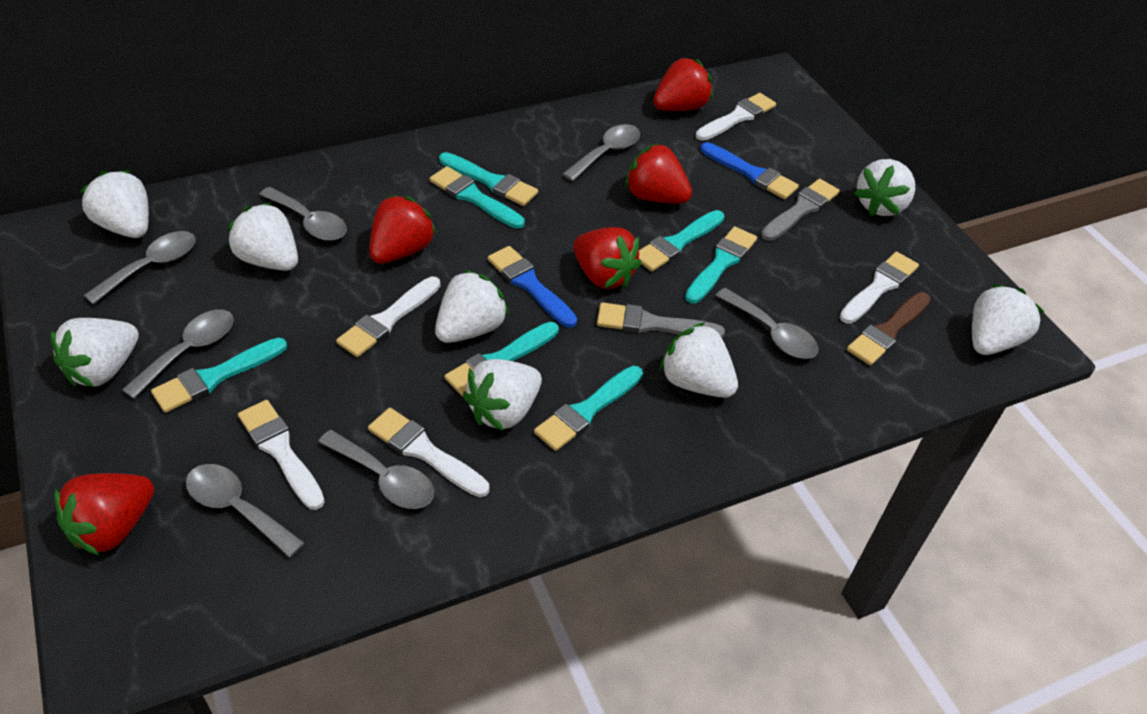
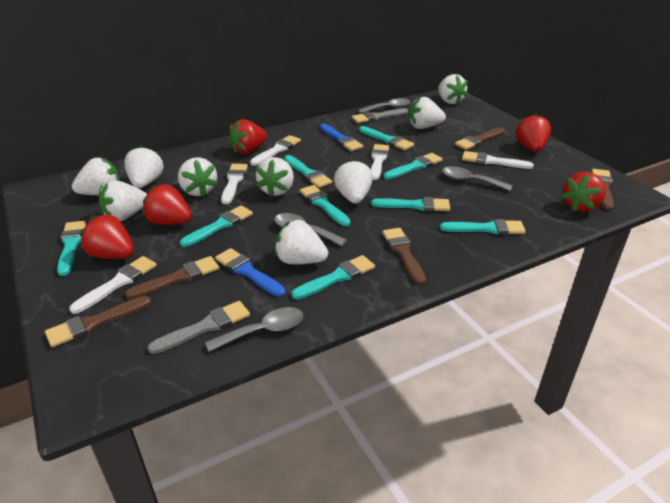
brown brush: [847,292,931,365] = 1 -> [45,296,151,347] [125,256,219,299] [383,228,426,285] [455,127,505,150] [592,169,614,210] = 5
grey spoon: [83,231,195,304] [122,309,234,399] [186,464,305,558] [259,187,347,241] [318,430,434,509] [562,124,640,181] [716,288,819,359] = 7 -> [205,307,303,352] [274,213,347,246] [358,98,411,114] [442,166,512,191] = 4
turquoise brush: [151,338,287,413] [430,166,525,229] [439,152,538,206] [444,322,559,396] [534,366,643,451] [639,210,725,271] [685,226,757,304] = 7 -> [57,221,86,276] [180,205,253,247] [284,155,332,188] [291,255,375,299] [300,185,351,226] [359,126,414,150] [371,197,450,211] [384,153,443,179] [440,219,526,235] = 9
white strawberry: [51,318,139,387] [79,170,149,238] [227,202,298,271] [435,270,509,343] [463,359,542,431] [660,322,738,398] [854,159,915,216] [972,284,1044,355] = 8 -> [72,158,120,195] [99,180,147,221] [124,145,164,188] [178,157,218,197] [256,157,294,197] [274,219,328,264] [334,159,373,204] [409,97,446,129] [438,74,468,105] = 9

